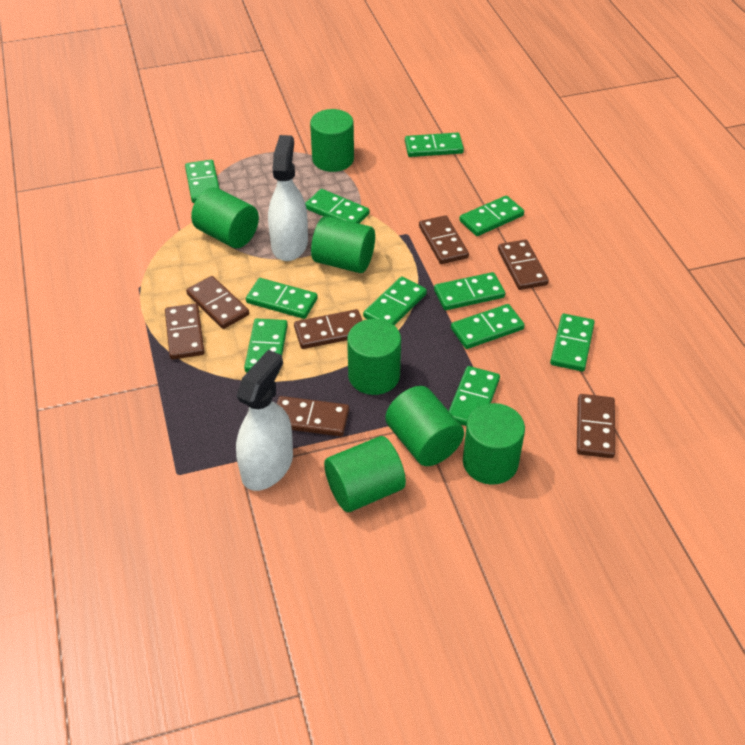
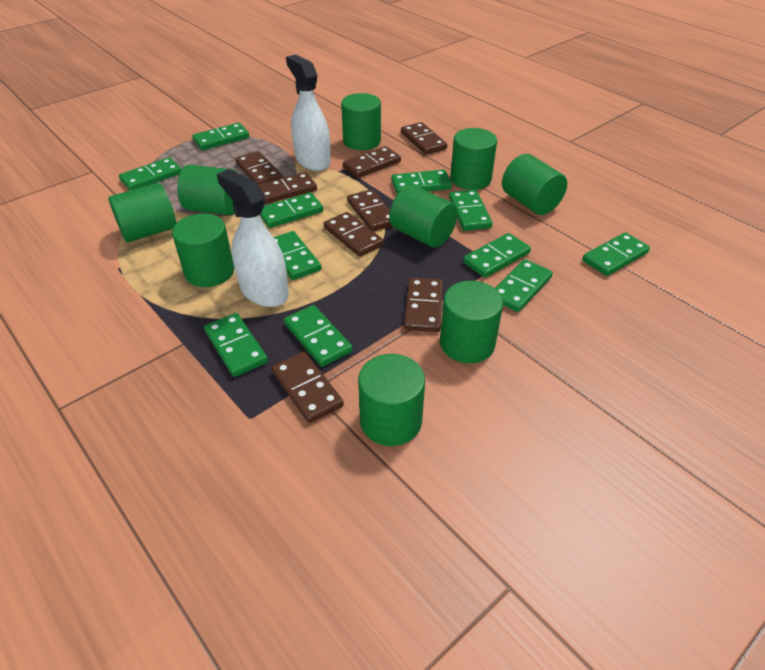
brown domino: [165,303,204,360] [186,276,249,329] [277,396,349,436] [294,309,362,349] [419,215,469,264] [498,239,549,290] [577,394,615,458] = 7 -> [235,151,283,184] [258,172,317,204] [271,352,344,423] [323,212,384,257] [343,146,401,178] [347,189,392,231] [401,122,447,155] [404,277,443,332] = 8
green cylinder: [191,187,259,248] [310,109,354,172] [311,216,375,273] [324,436,406,512] [347,319,401,395] [385,386,464,466] [463,403,525,485] = 7 -> [108,183,176,242] [172,214,234,287] [177,165,238,215] [341,93,381,150] [358,354,425,446] [389,185,458,248] [440,281,503,363] [450,128,497,190] [502,154,567,215] = 9

